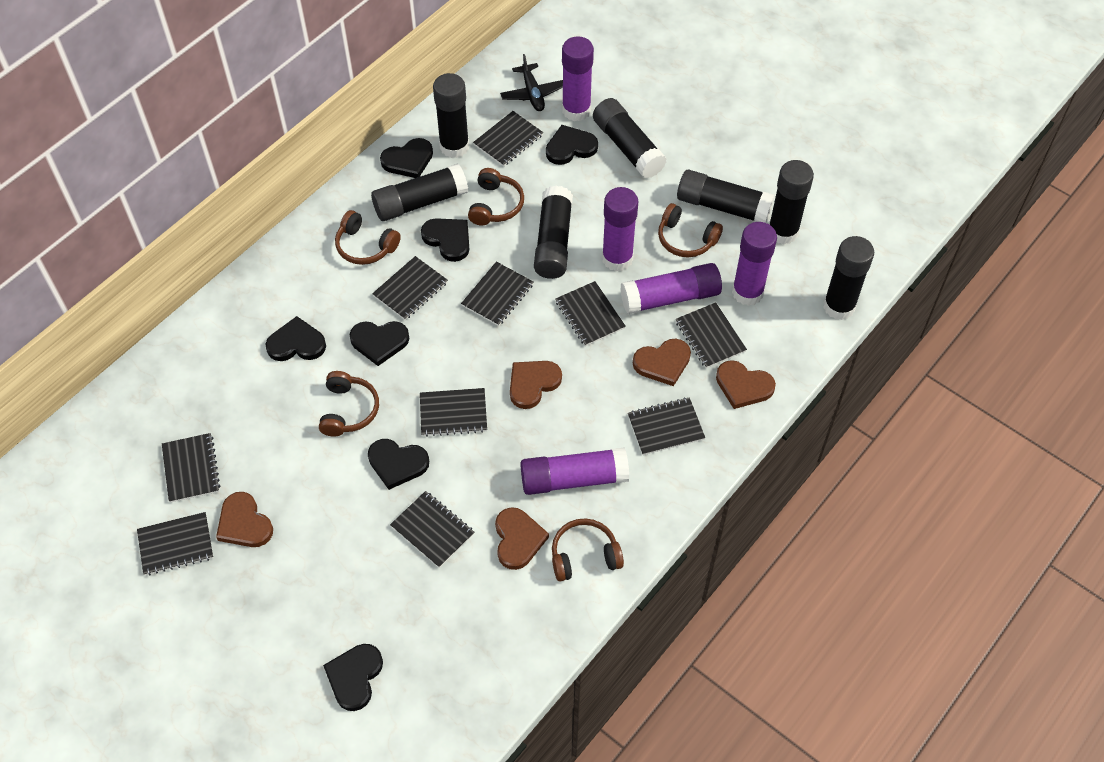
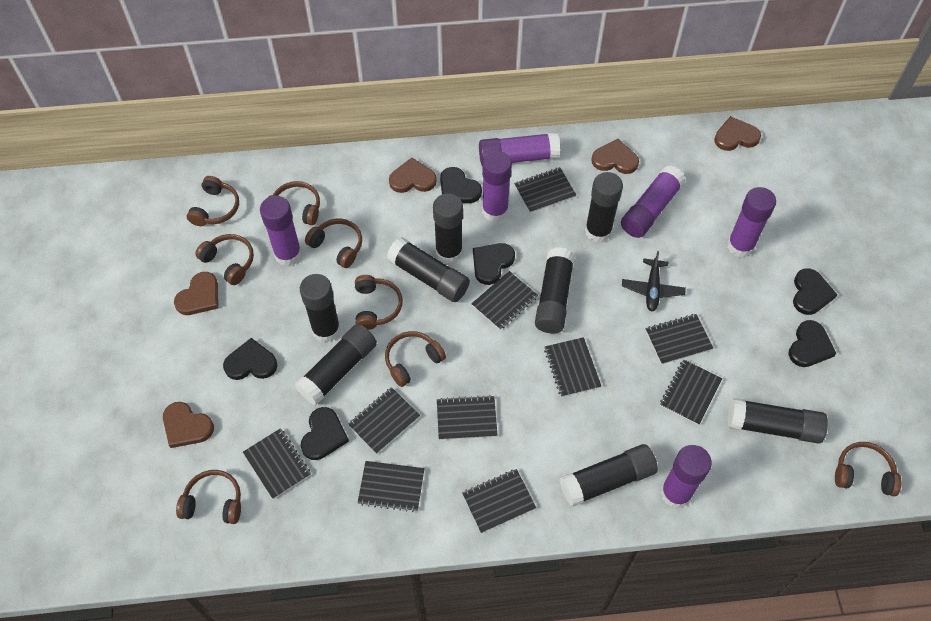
black glue stick: [371,163,468,221] [433,73,469,158] [534,185,573,279] [593,98,667,179] [677,170,775,223] [769,160,814,244] [823,236,874,320] = 7 -> [295,324,377,405] [300,274,341,342] [387,237,470,302] [433,194,463,264] [535,247,575,333] [560,444,658,507] [585,172,623,243] [728,398,828,444] = 8
black heart: [265,316,326,361] [323,644,383,711] [349,321,409,366] [368,439,429,490] [380,138,433,178] [421,218,470,262] [546,125,598,165] = 7 -> [223,338,278,380] [301,407,349,460] [440,167,482,203] [473,243,515,285] [788,320,836,367] [793,268,838,315] = 6
brown headphones: [319,371,379,437] [335,210,401,265] [468,168,524,226] [552,518,624,582] [658,203,723,257] = 5 -> [176,470,241,524] [187,176,239,226] [195,234,254,285] [269,181,320,225] [305,218,362,268] [355,275,403,330] [385,331,446,387] [835,442,902,496] = 8
purple glue stick: [520,447,629,495] [562,36,594,121] [602,187,638,271] [620,263,722,314] [732,222,777,306] = 5 -> [260,196,302,266] [479,132,560,166] [482,151,512,222] [621,165,686,238] [661,445,712,509] [727,187,776,258] = 6

